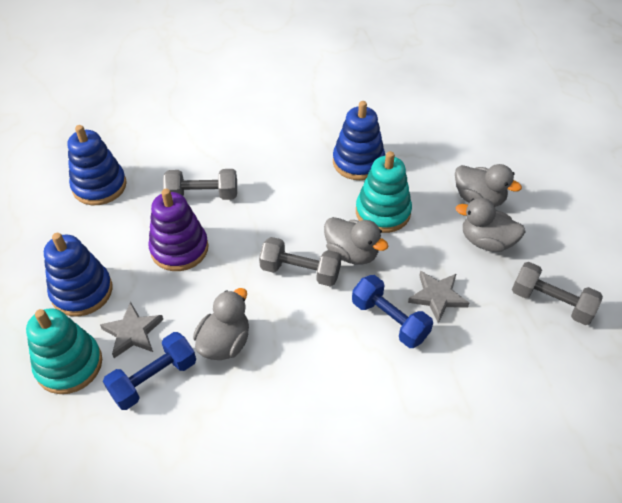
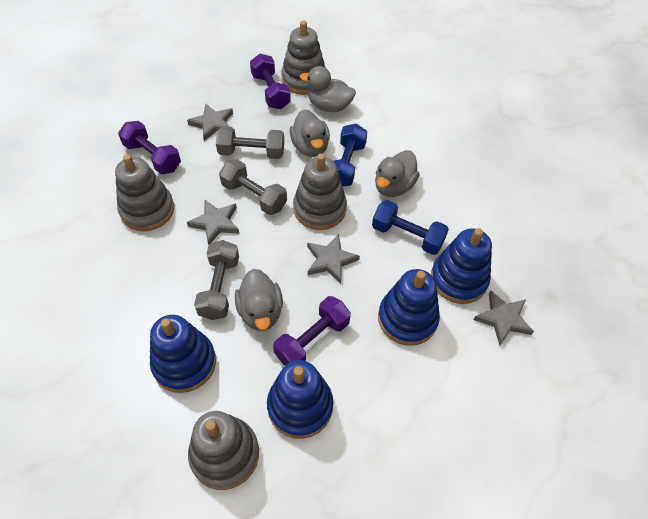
blue stacking toy: [44,233,112,317] [67,125,127,205] [333,101,385,180] = 3 -> [150,315,216,393] [267,360,333,439] [378,269,440,346] [431,228,492,304] = 4
grey stacking toy: none = 0 -> [115,154,174,231] [188,411,259,490] [281,21,326,95] [293,154,347,230] = 4
grey star: [100,302,163,358] [408,271,469,323] = 2 -> [187,103,233,141] [187,200,239,245] [307,234,360,284] [473,291,534,346] = 4
purple dumbbell: none = 0 -> [118,121,181,174] [250,54,291,109] [273,296,351,366] = 3
purple stacking toy: [148,189,209,271] = 1 -> none = 0
turquoise stacking toy: [26,308,102,394] [356,151,412,233] = 2 -> none = 0

